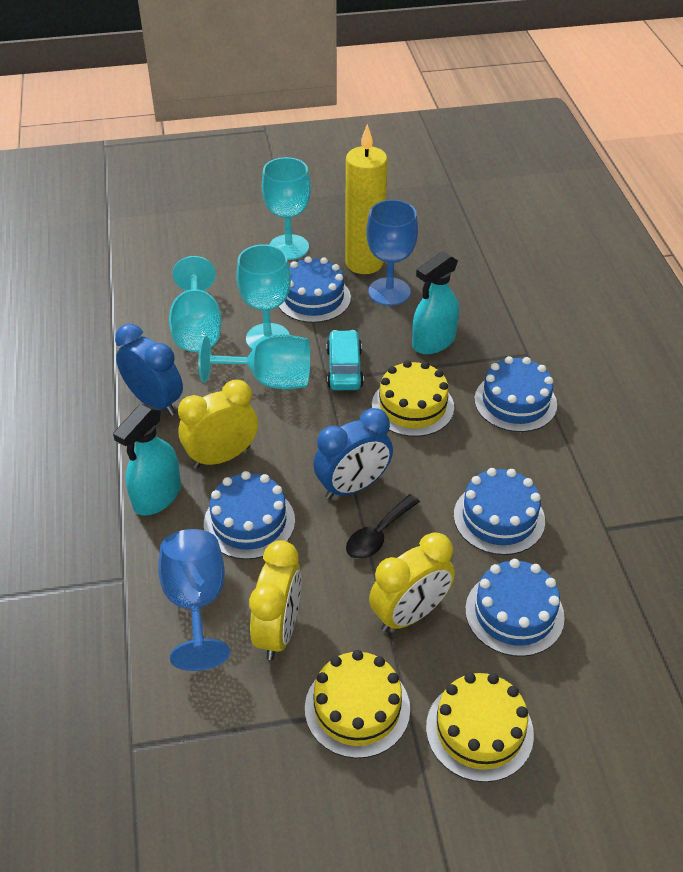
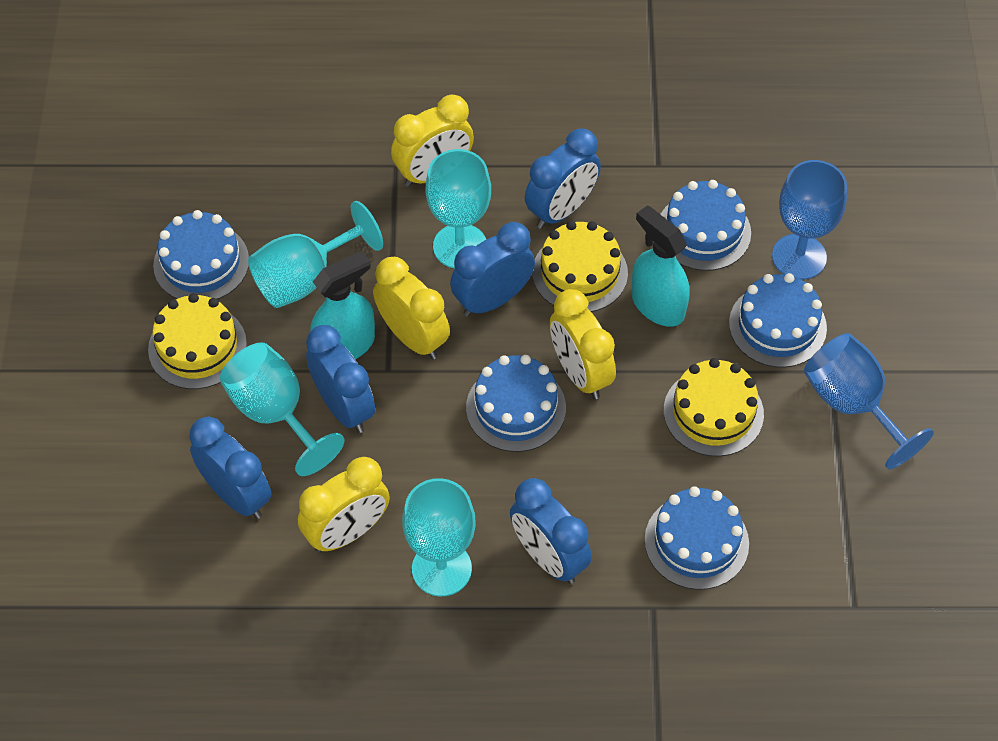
black spoon: [346,494,420,559] = 1 -> none = 0
blue clock: [115,324,183,416] [313,408,393,499] = 2 -> [189,416,272,519] [306,325,375,433] [450,222,535,317] [510,478,592,584] [525,129,601,229] = 5
turquoise car: [326,330,364,391] = 1 -> none = 0
yellow candle: [345,124,387,274] = 1 -> none = 0
yellow clock: [178,380,258,468] [249,540,301,660] [369,532,455,632] = 3 -> [298,457,390,553] [373,257,450,360] [391,94,474,187] [550,289,616,399] = 4

